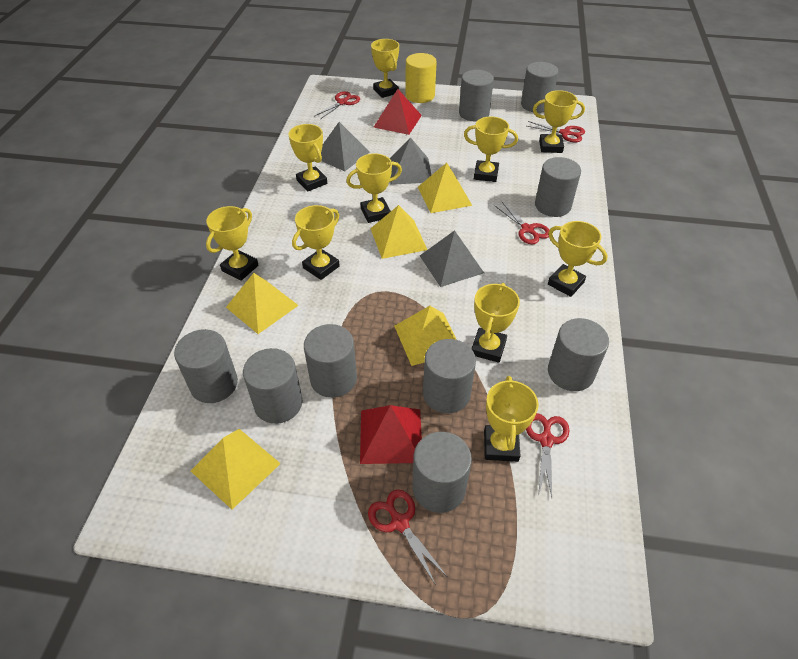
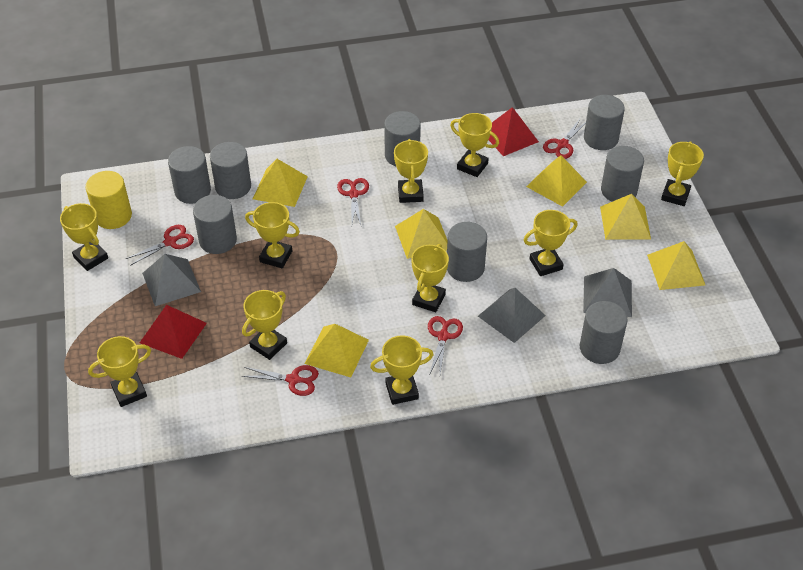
grey cylinder: [174,329,238,403] [243,348,303,424] [304,324,357,398] [412,432,472,513] [423,339,476,414] [459,70,494,121] [521,62,558,113] [535,157,581,217] [548,318,609,391] = 9 -> [168,146,211,204] [193,195,237,254] [210,142,251,199] [384,111,421,166] [447,222,487,282] [580,301,628,364] [584,95,625,150] [601,146,644,202] = 8
yellow pyramid: [191,429,281,509] [226,273,299,334] [370,205,427,259] [394,306,457,366] [418,163,472,213] = 5 -> [253,159,308,207] [305,324,369,377] [395,209,448,259] [526,155,587,207] [600,194,651,240] [647,241,705,290] = 6

